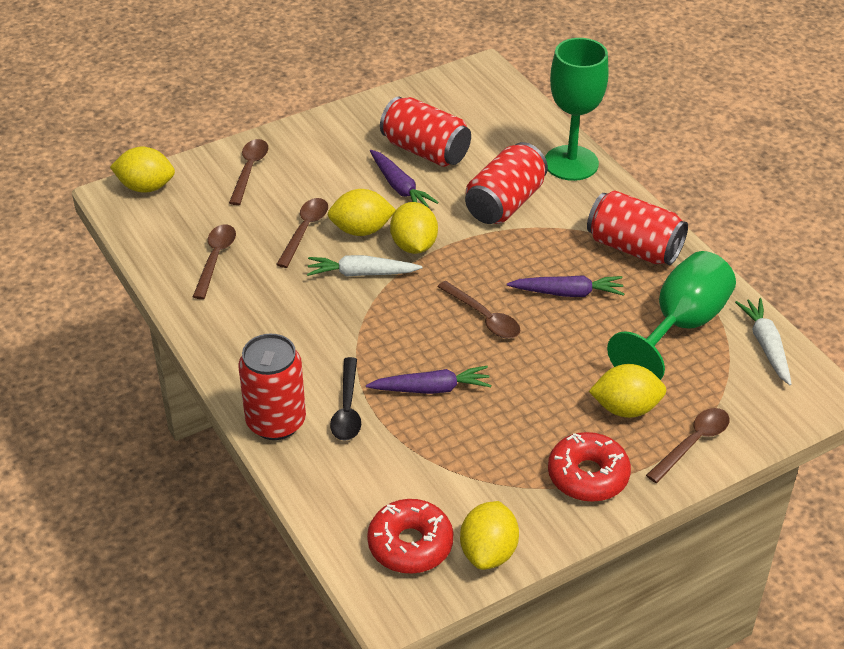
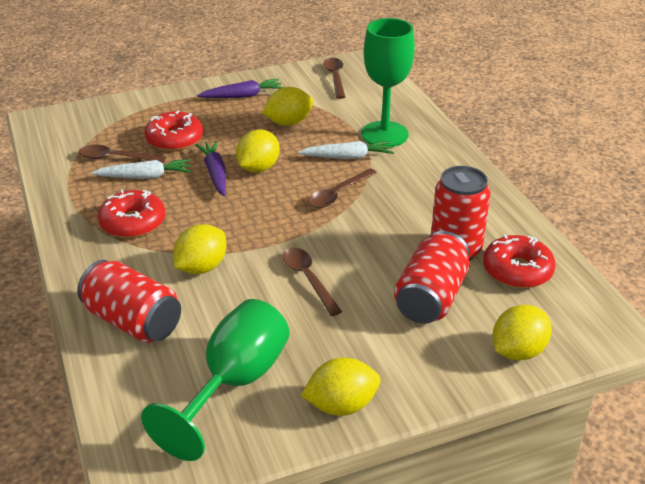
black spoon: [330,357,361,441] = 1 -> none = 0
brown spoon: [193,224,236,299] [229,139,268,205] [276,198,328,268] [437,281,520,338] [646,408,730,483] = 5 -> [79,145,166,163] [283,248,342,316] [308,168,377,208] [323,58,345,99] = 4
purple carrot: [366,366,491,394] [370,150,439,208] [507,275,624,297] = 3 -> [195,141,226,196] [197,79,283,98] = 2
red can: [238,334,306,440] [380,97,471,167] [465,142,548,224] [587,190,688,265] = 4 -> [77,260,181,343] [394,231,470,324] [431,166,491,260] = 3
red donut: [367,499,454,574] [548,432,631,502] = 2 -> [98,189,165,238] [144,111,203,151] [483,234,555,288] = 3

